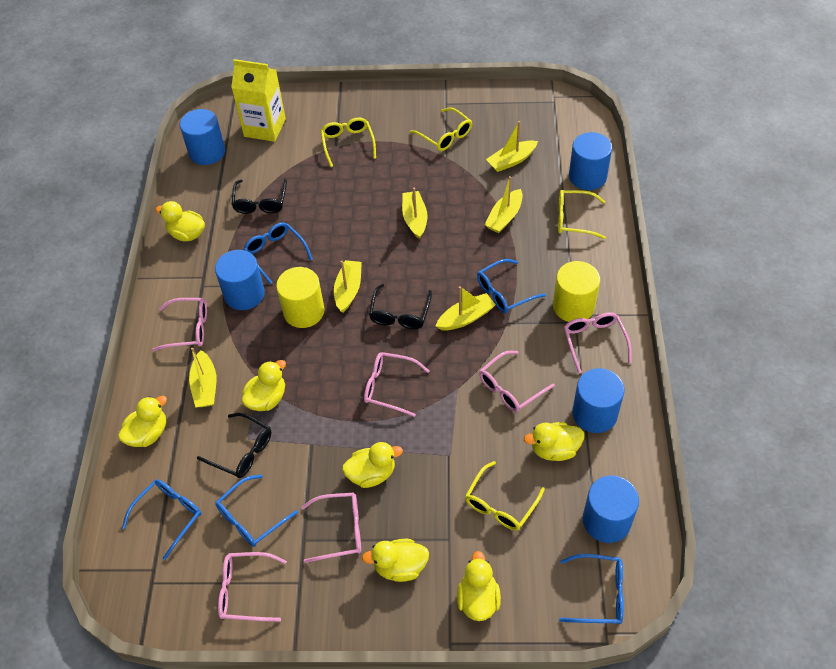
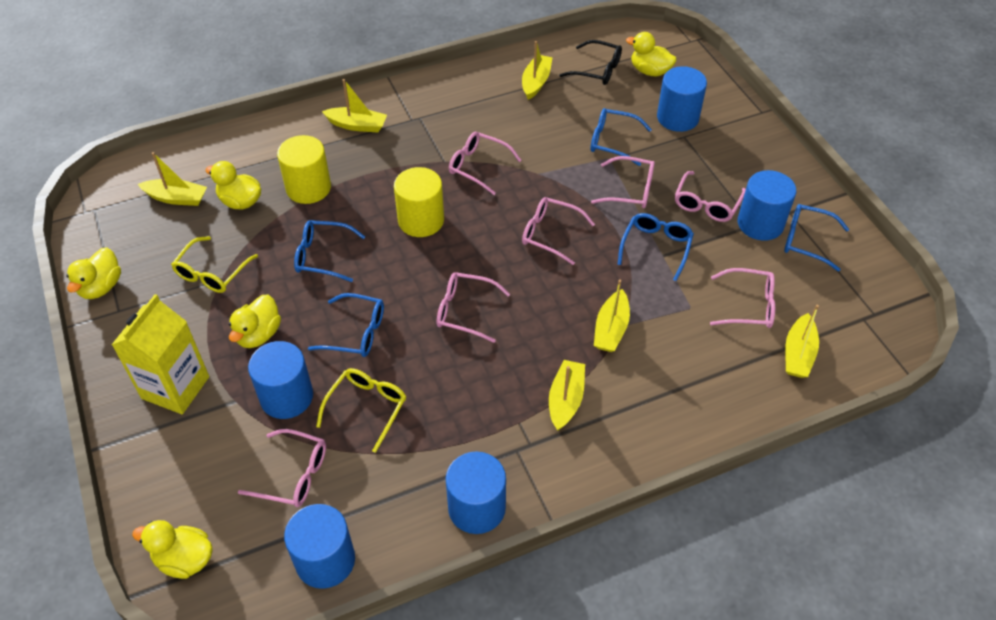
black glasses: [197,413,272,478] [231,179,287,214] [369,284,432,329] = 3 -> [559,40,622,85] = 1
pink glasses: [152,298,207,351] [218,552,287,622] [301,492,361,563] [364,352,429,417] [479,351,555,412] [564,312,632,374] = 6 -> [238,429,326,507] [437,272,510,343] [449,132,522,195] [522,197,595,265] [591,156,655,209] [675,171,746,222] [710,268,775,328] = 7
yellow duck: [118,396,167,447] [156,201,205,241] [242,360,286,411] [342,442,403,488] [362,539,429,582] [457,551,501,621] [524,422,584,461] = 7 -> [66,247,121,299] [132,520,213,579] [205,161,261,210] [229,294,281,348] [626,32,677,77] = 5
yellow glasses: [321,118,376,167] [410,107,472,151] [465,461,545,531] [558,190,606,239] = 4 -> [171,236,258,293] [316,368,406,453] = 2

